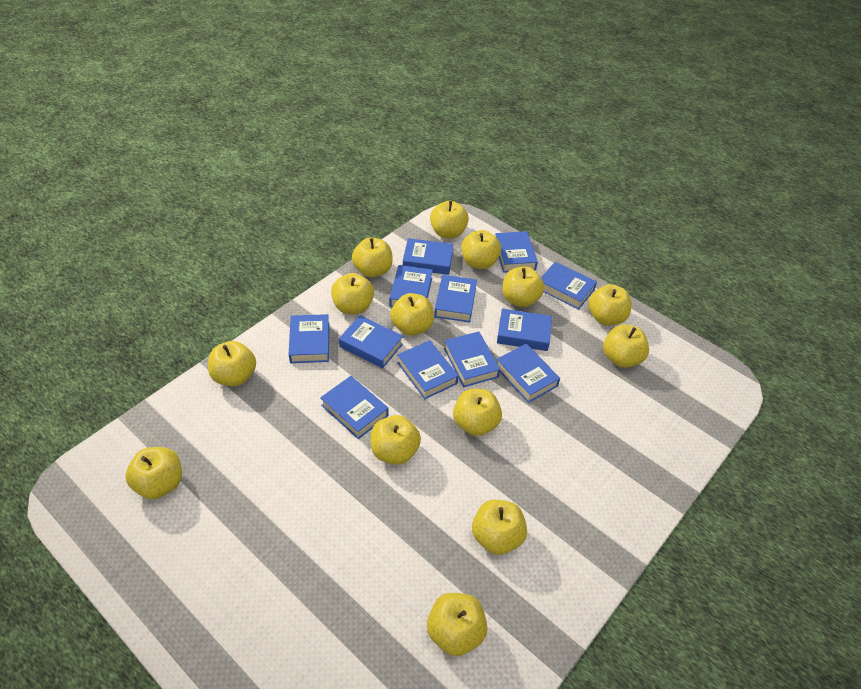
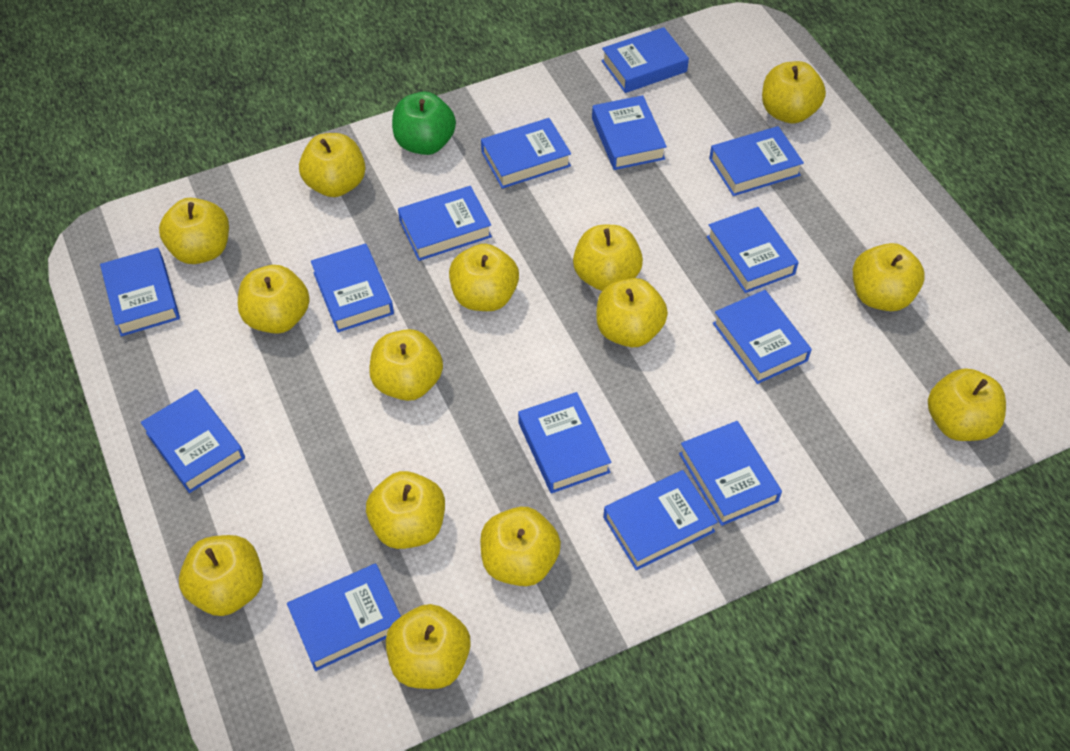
blue book: [289,314,329,363] [320,376,389,439] [339,315,403,368] [389,265,433,307] [397,340,458,399] [403,238,454,275] [434,275,477,322] [444,331,500,387] [495,231,538,273] [497,308,552,351] [497,344,560,403] [541,262,597,310] = 12 -> [100,248,180,337] [141,389,245,493] [287,563,401,671] [311,243,394,332] [398,186,492,261] [481,118,571,189] [518,392,611,494] [592,95,667,170] [601,27,689,93] [603,470,718,570] [679,421,782,526] [707,207,799,293] [709,126,804,196] [713,290,812,384] = 14
green apple: none = 0 -> [392,92,456,155] = 1

